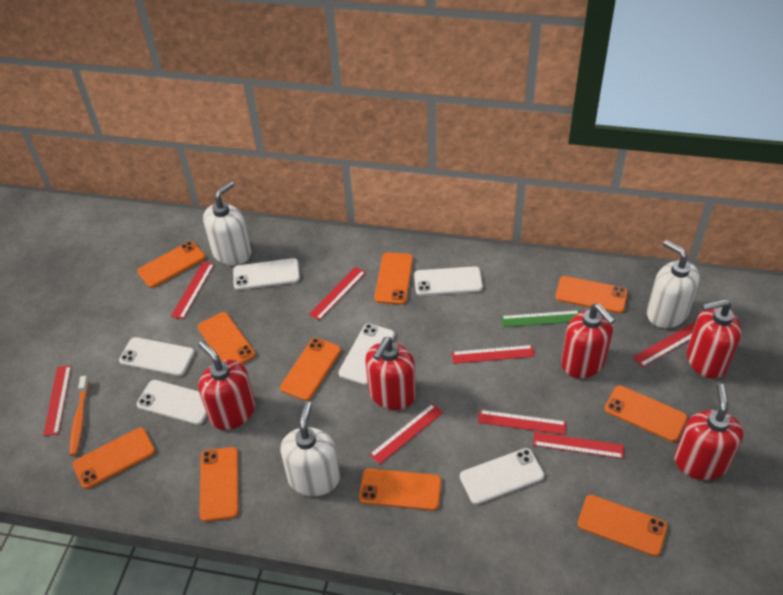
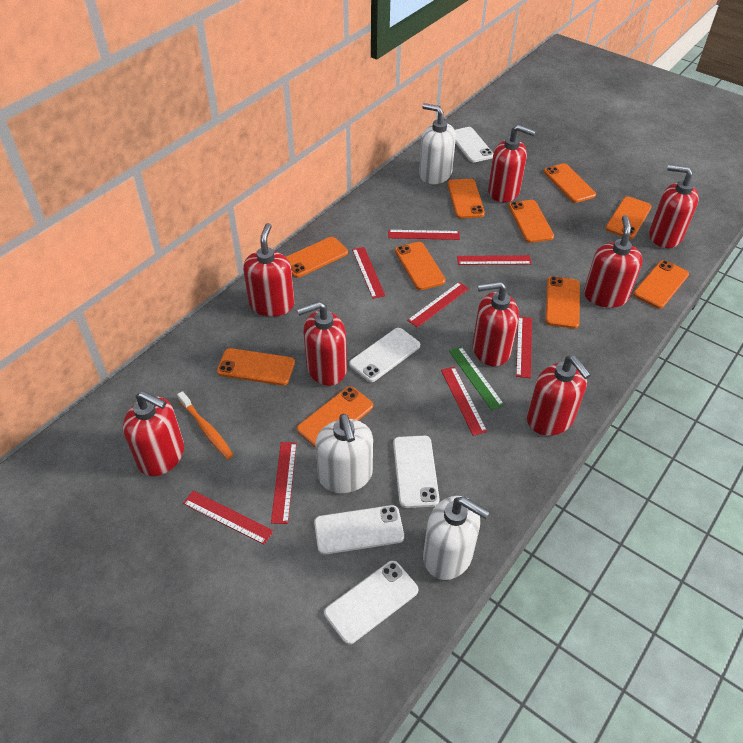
red soap dispenser: [198,341,256,430] [365,337,416,410] [561,303,615,378] [674,384,743,480] [687,299,742,379] = 5 -> [123,391,184,476] [243,223,294,317] [297,301,347,386] [473,281,519,366] [488,124,536,203] [527,355,591,436] [584,215,643,308] [649,164,699,248] = 8
white phone: [119,337,194,376] [137,380,207,425] [233,258,300,290] [339,323,395,385] [414,266,483,296] [460,448,544,504] = 6 -> [314,505,404,555] [324,561,419,644] [349,328,420,382] [393,436,439,508] [455,127,494,162] = 5

